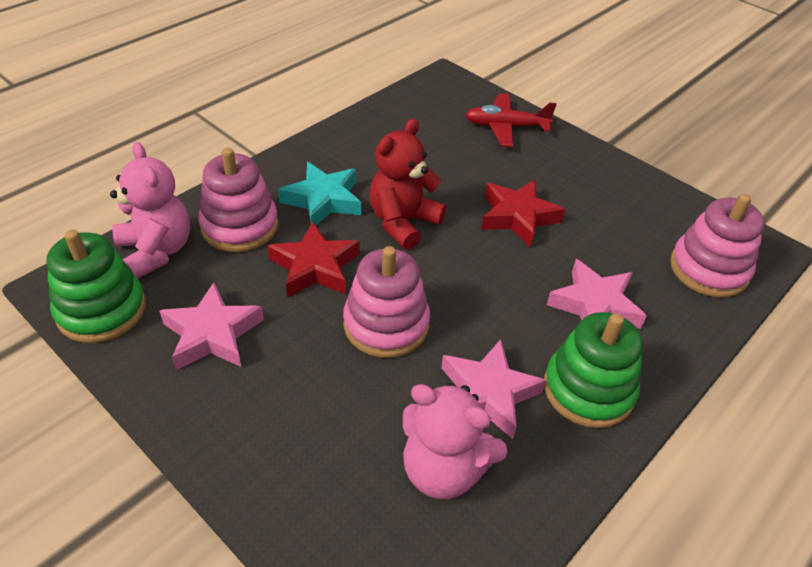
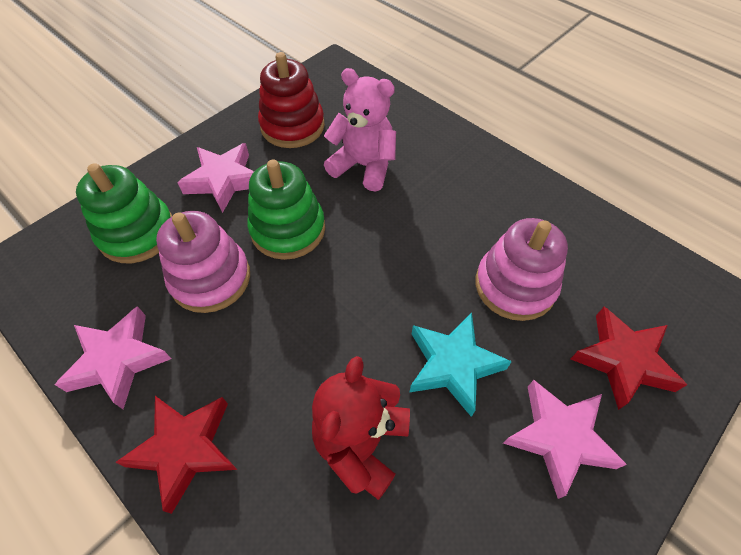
pink stacking toy: [198,148,278,252] [343,246,430,358] [670,194,765,297] = 3 -> [156,211,250,313] [475,218,568,321] = 2
pink teddy bear: [110,142,190,278] [403,383,507,499] = 2 -> [324,68,396,191] = 1
red plane: [465,93,557,147] = 1 -> none = 0
red stacking toy: none = 0 -> [258,52,325,148] = 1

